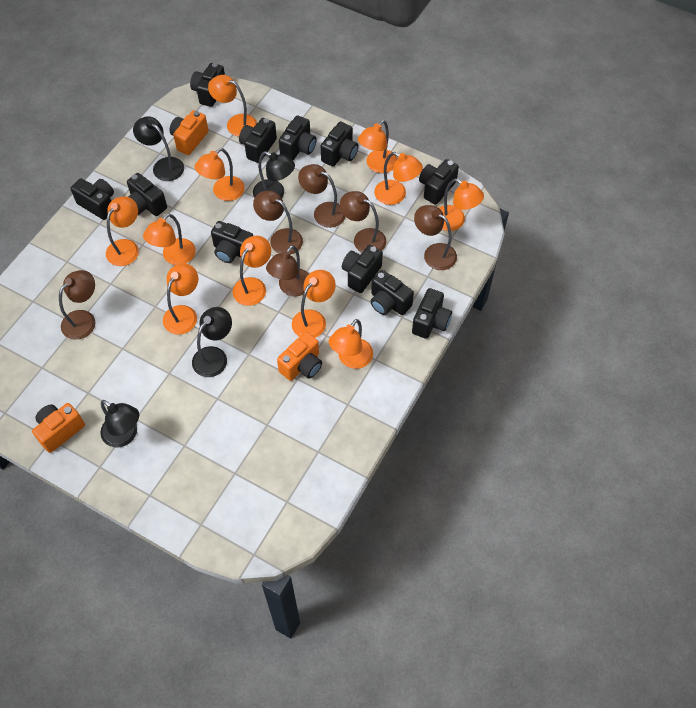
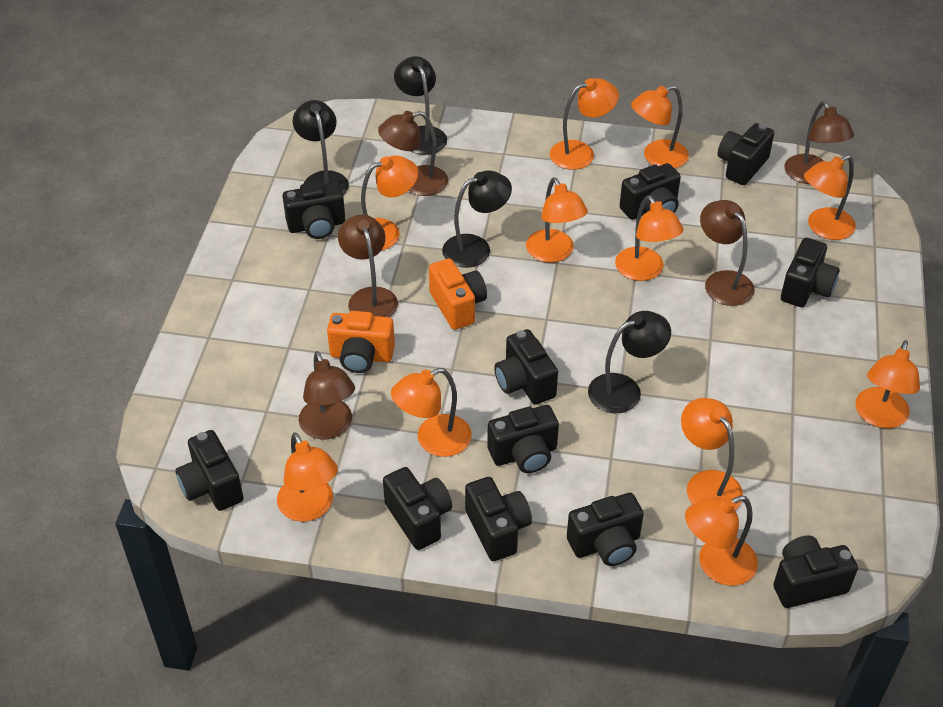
brown lamp: [59,270,95,340] [253,191,303,255] [266,245,309,297] [298,164,345,228] [340,191,386,253] [414,205,457,270] = 6 -> [299,351,355,439] [338,214,398,317] [378,111,448,196] [700,200,754,306] [784,101,854,184] = 5
orange camera: [32,403,85,453] [169,110,209,155] [277,332,322,381] = 3 -> [327,311,395,373] [429,259,487,330] = 2

